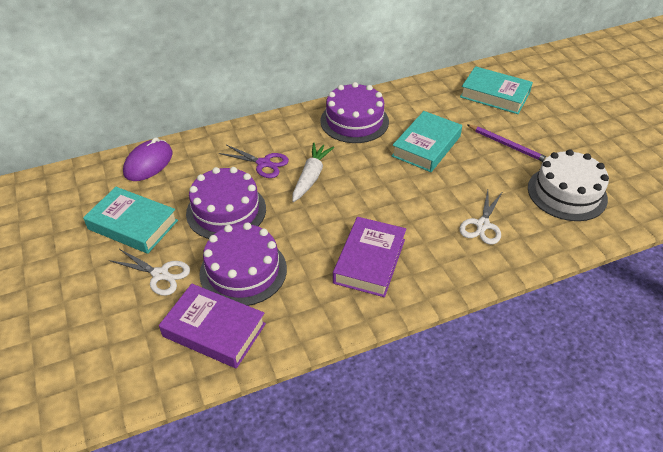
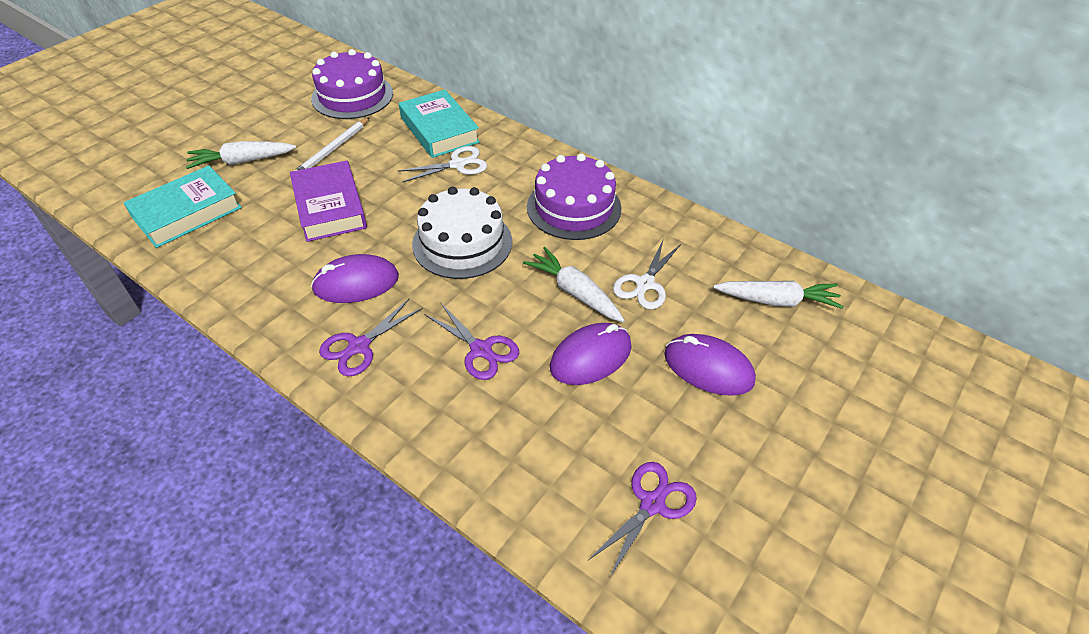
purple book: [159,284,266,369] [333,217,406,297] = 2 -> [290,160,367,242] = 1
purple cake: [186,167,266,239] [199,222,287,306] [320,82,389,143] = 3 -> [311,49,393,119] [527,153,621,240] = 2
purple mouse: [123,137,172,181] = 1 -> [311,254,399,303] [550,323,632,385] [664,334,756,396] = 3
purple pencil: [467,125,547,162] = 1 -> none = 0
purple scissors: [218,145,289,178] = 1 -> [319,299,423,376] [425,302,519,380] [588,462,697,579] = 3
turquoise book: [83,187,178,254] [392,111,462,172] [460,66,533,114] = 3 -> [123,165,242,248] [399,90,480,158] = 2
white carrot: [292,143,334,202] = 1 -> [186,141,296,169] [523,247,625,322] [713,281,844,309] = 3
white pencil: none = 0 -> [294,117,370,171] = 1

